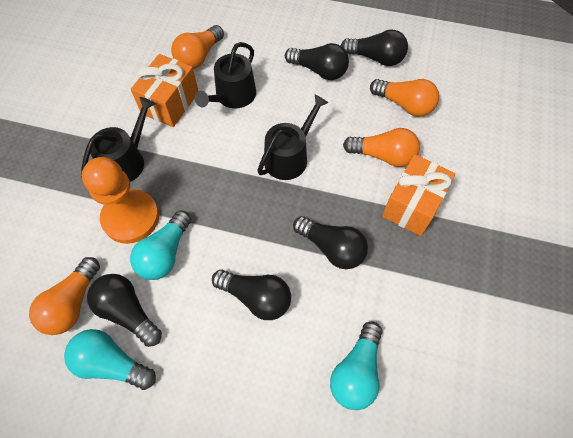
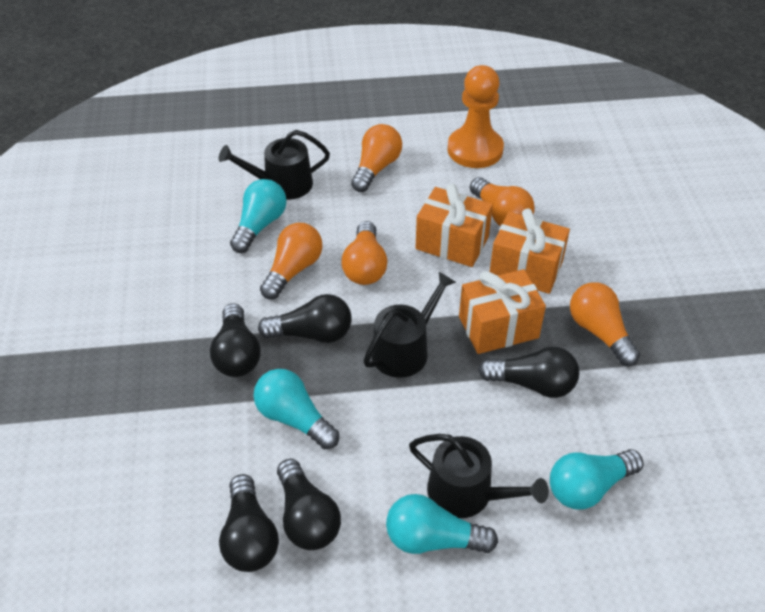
orange gift: [131,54,198,127] [382,154,455,236] = 2 -> [415,184,493,267] [459,269,546,354] [490,208,570,294] = 3
orange light bulb: [29,257,100,335] [171,25,224,69] [343,128,420,167] [370,79,439,117] = 4 -> [260,223,323,300] [341,221,387,285] [351,124,402,192] [470,177,535,226] [570,282,640,366] = 5
turquoise light bulb: [64,329,156,390] [130,210,191,280] [330,321,382,410] = 3 -> [230,179,287,253] [253,369,339,449] [386,494,498,554] [550,449,643,510] = 4

